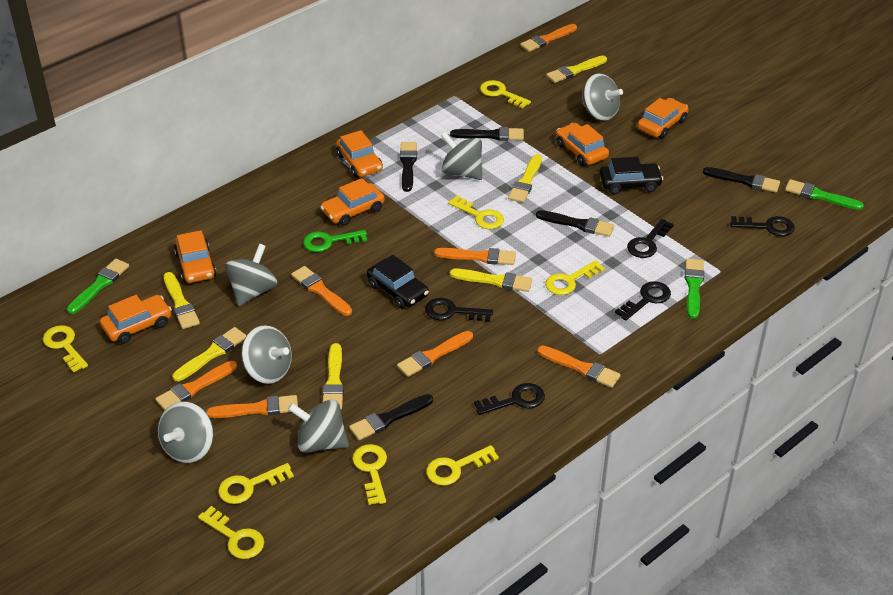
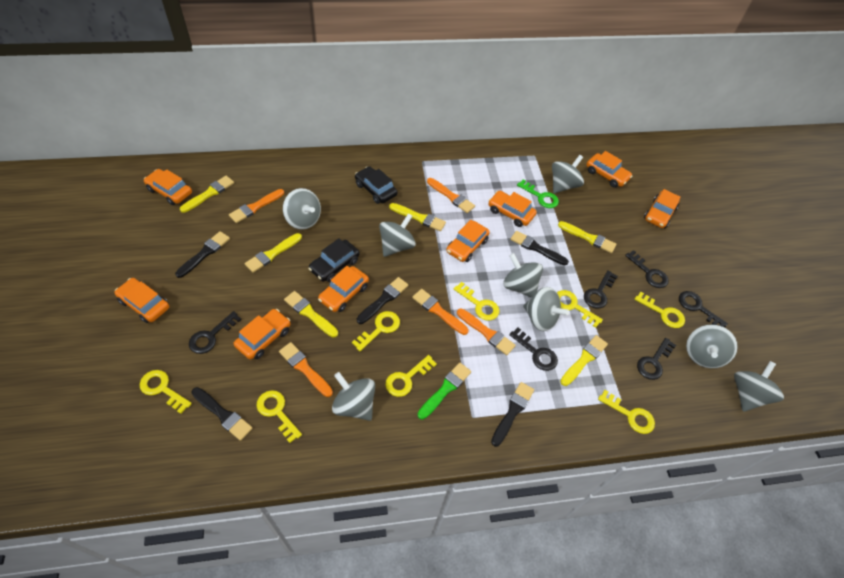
black key: [425,298,493,322] [474,383,545,415] [615,281,671,321] [627,219,674,258] [730,216,795,236] = 5 -> [189,311,242,354] [509,328,558,371] [584,270,618,309] [625,250,669,288] [637,338,676,380] [679,291,728,327] = 6
green brush: [67,259,129,314] [685,258,704,319] [785,179,864,210] = 3 -> [417,363,471,420] = 1
grey spinning top: [158,401,214,463] [225,244,277,306] [241,325,292,384] [288,399,349,453] [441,132,482,180] [581,73,623,121] = 6 -> [283,188,321,230] [332,372,375,421] [379,213,416,257] [503,253,543,298] [523,287,569,331] [552,155,584,193] [686,325,738,368] [734,361,784,412] = 8
orange brush: [155,361,237,410] [206,395,298,418] [291,266,352,316] [397,331,473,377] [434,248,516,265] [520,24,577,52] [537,345,621,388] = 7 -> [229,189,284,223] [279,342,333,397] [412,289,469,335] [427,178,475,213] [457,308,516,355] = 5
orange car: [100,295,172,344] [174,230,217,283] [320,178,385,226] [336,130,383,178] [556,123,609,166] [637,98,689,139] = 6 -> [114,278,169,323] [144,169,192,205] [234,309,291,360] [318,266,369,312] [446,220,490,262] [488,191,537,227] [586,151,632,188] [644,189,680,228] = 8

